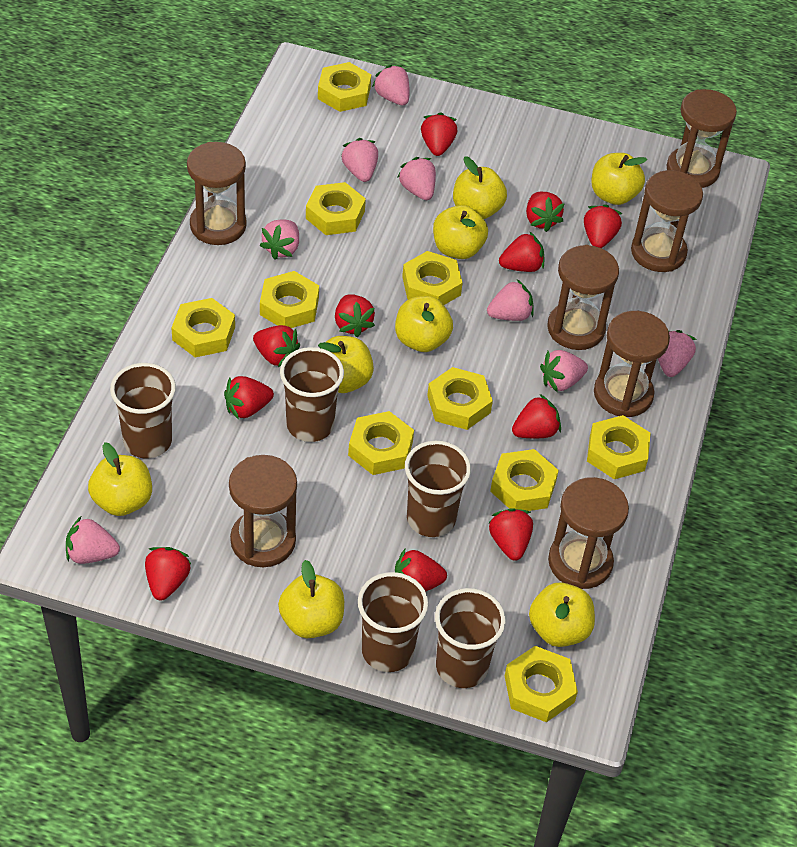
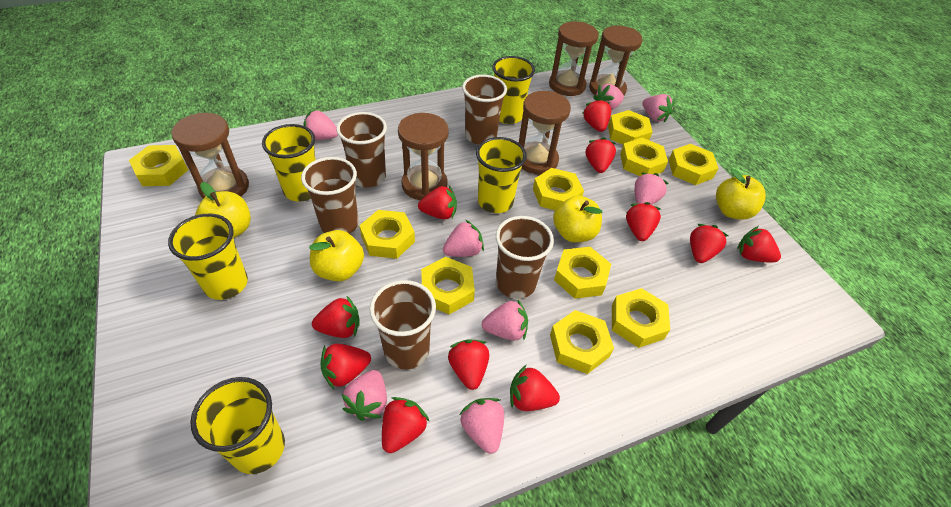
brown hourglass: [187,142,247,245] [229,455,297,567] [547,245,619,350] [548,477,629,589] [594,311,670,417] [631,170,703,272] [666,89,737,188] = 7 -> [171,113,249,198] [398,113,449,200] [519,91,571,174] [549,21,599,96] [589,26,643,95] = 5
yellow apple: [88,442,152,516] [278,560,344,638] [318,336,374,393] [395,296,453,352] [433,205,488,259] [453,156,507,219] [529,582,595,647] [591,153,647,205] = 8 -> [195,182,251,238] [309,230,364,281] [553,195,602,242] [716,169,766,220] = 4
yellow cup: none = 0 -> [168,214,248,300] [190,377,285,474] [262,124,316,202] [476,137,527,213] [492,56,535,124] = 5

